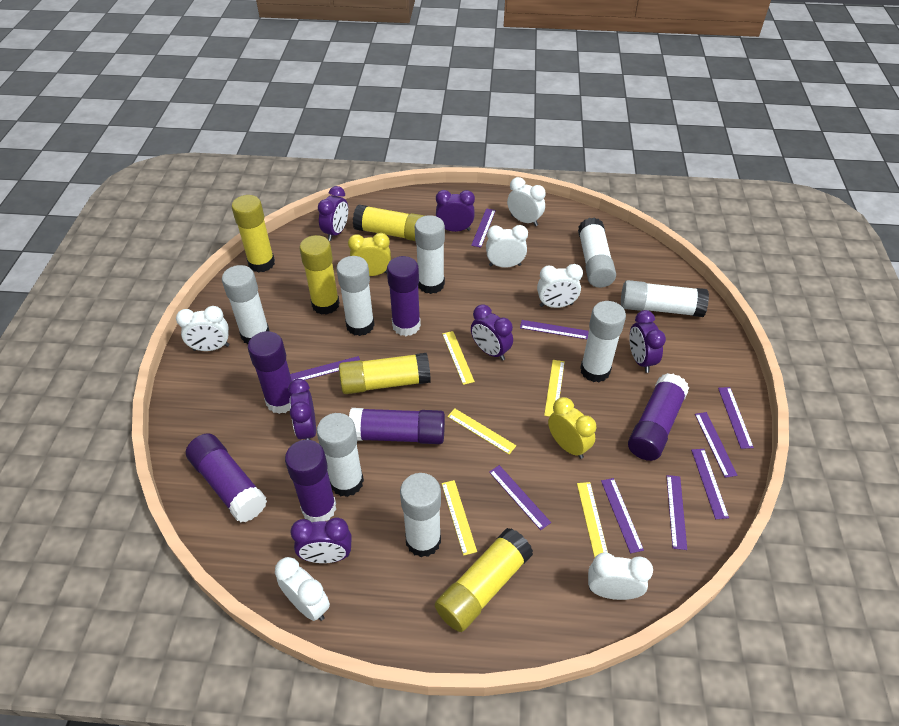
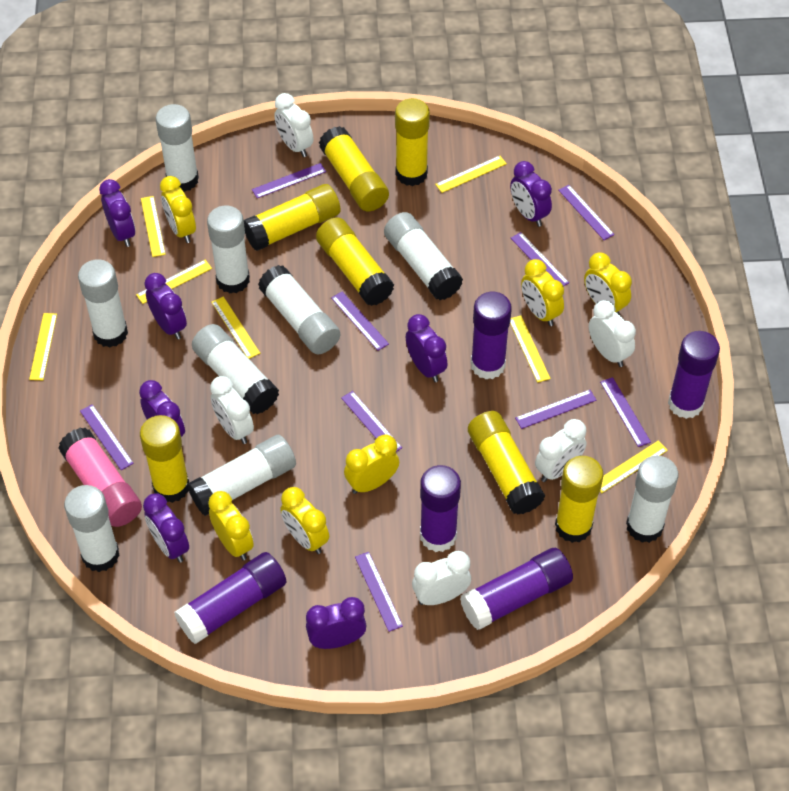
pink glue stick: none = 0 -> [58,428,142,527] = 1
purple clock: [288,379,316,440] [291,517,352,563] [318,186,348,241] [436,190,475,232] [471,305,513,361] [629,310,666,373] = 6 -> [99,179,135,247] [139,380,185,437] [143,494,189,563] [144,273,187,340] [306,597,367,649] [406,314,447,382] [510,161,552,227] = 7
purple glue stick: [186,433,267,523] [248,331,292,414] [285,440,336,522] [349,408,445,444] [387,256,421,336] [628,373,689,461] = 6 -> [174,552,287,644] [420,465,461,552] [460,548,573,630] [471,292,512,379] [668,331,720,419] = 5
white clock: [176,306,229,351] [275,557,330,621] [486,225,528,268] [507,177,545,226] [537,264,583,308] [588,552,653,600] = 6 -> [210,376,254,444] [274,93,313,157] [412,551,471,605] [535,419,587,482] [589,300,636,367] = 5
white glue stick: [222,265,270,344] [317,413,364,497] [336,256,375,336] [400,473,441,557] [415,215,445,294] [578,217,616,288] [580,301,626,382] [621,280,709,317] = 8 -> [64,485,120,572] [78,259,128,348] [156,104,199,192] [187,435,296,516] [192,324,279,414] [207,206,250,293] [258,265,340,354] [384,212,463,300] [626,456,678,543] = 9
yellow clock: [348,233,391,276] [548,397,596,459] = 2 -> [160,176,196,243] [208,491,254,560] [280,487,329,554] [344,434,399,494] [521,259,564,326] [584,252,632,315] = 6
yellow glue stick: [232,195,275,273] [299,235,340,315] [339,353,431,394] [353,204,425,241] [435,528,533,632] = 5 -> [140,415,189,503] [244,184,341,251] [316,217,394,306] [319,126,389,211] [395,98,430,186] [468,411,545,515] [555,456,604,543] = 7
yellow ruler: [442,331,475,385] [442,480,477,556] [447,409,516,454] [544,360,565,417] [577,482,608,558] = 5 -> [29,313,57,380] [136,260,212,304] [141,196,166,257] [211,296,260,359] [435,156,507,193] [510,315,551,383] [600,440,668,493] = 7

